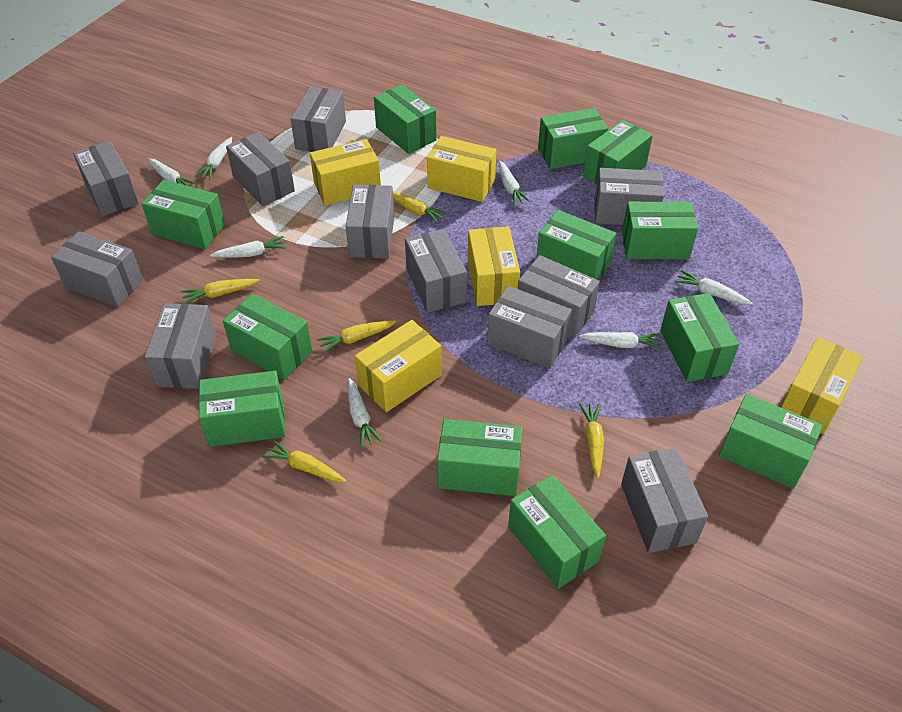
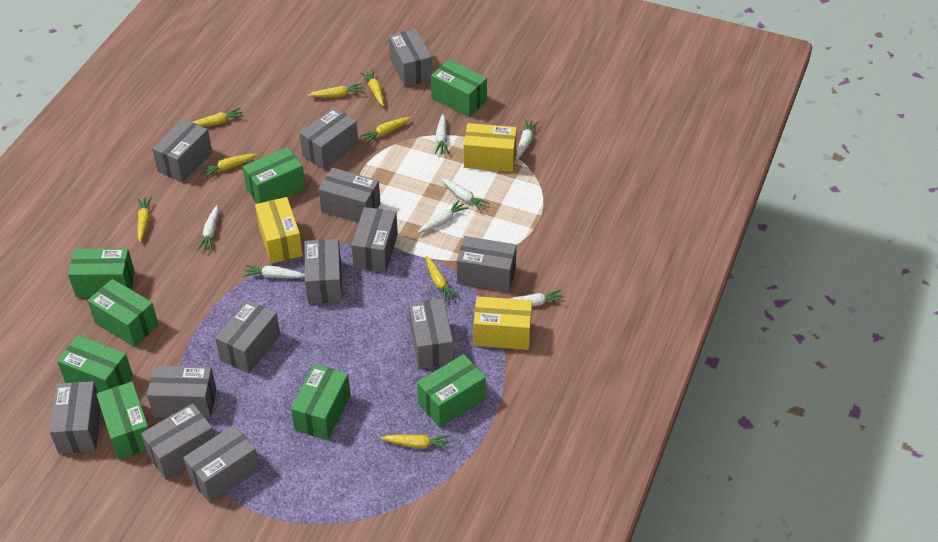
green box: [142,180,225,249] [199,371,285,447] [223,294,312,380] [374,85,437,154] [437,419,522,496] [508,475,606,589] [536,210,616,280] [538,108,608,169] [583,120,653,184] [622,201,698,259] [660,293,739,382] [719,394,823,489] = 12 -> [57,335,133,393] [68,248,135,297] [88,279,159,347] [96,382,149,460] [243,147,306,204] [291,364,351,440] [417,354,486,427] [431,60,487,117] = 8
grey box: [51,231,143,307] [73,141,139,216] [144,303,217,389] [226,132,295,206] [290,86,346,152] [346,185,394,259] [405,229,467,313] [487,286,572,369] [518,255,600,338] [595,168,664,225] [621,448,708,553] = 11 -> [50,381,101,454] [141,403,215,480] [147,365,216,419] [152,119,212,182] [183,425,260,503] [215,300,280,374] [299,107,358,170] [305,239,342,304] [319,168,380,223] [351,207,398,273] [389,29,432,87] [409,298,453,369] [457,236,517,292] = 13
yellow box: [310,139,381,206] [355,320,442,412] [427,136,496,202] [468,226,520,306] [781,337,863,434] = 5 -> [255,197,303,264] [464,123,517,172] [473,296,532,350] = 3
yellow carrot: [181,279,260,304] [262,440,347,482] [317,321,396,353] [393,191,447,223] [579,403,604,478] = 5 -> [137,197,152,242] [192,108,244,126] [200,154,258,178] [308,83,364,97] [360,69,384,106] [360,117,412,144] [381,435,450,450] [425,256,459,302] = 8

